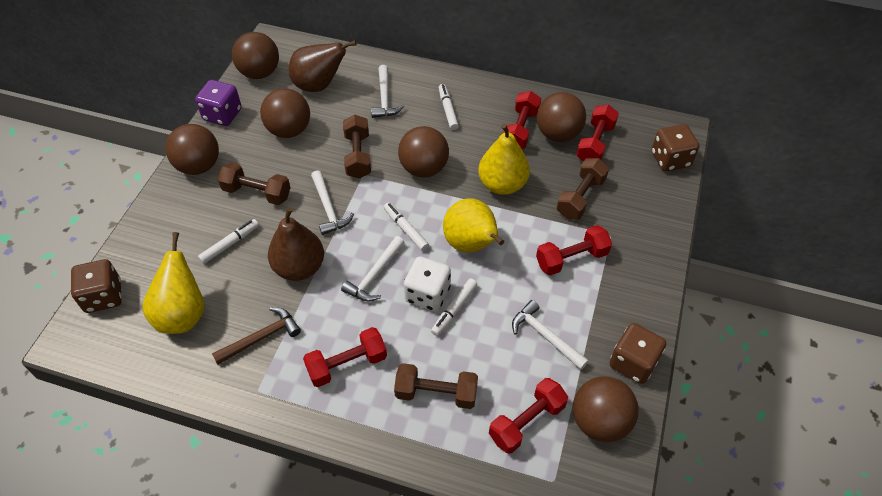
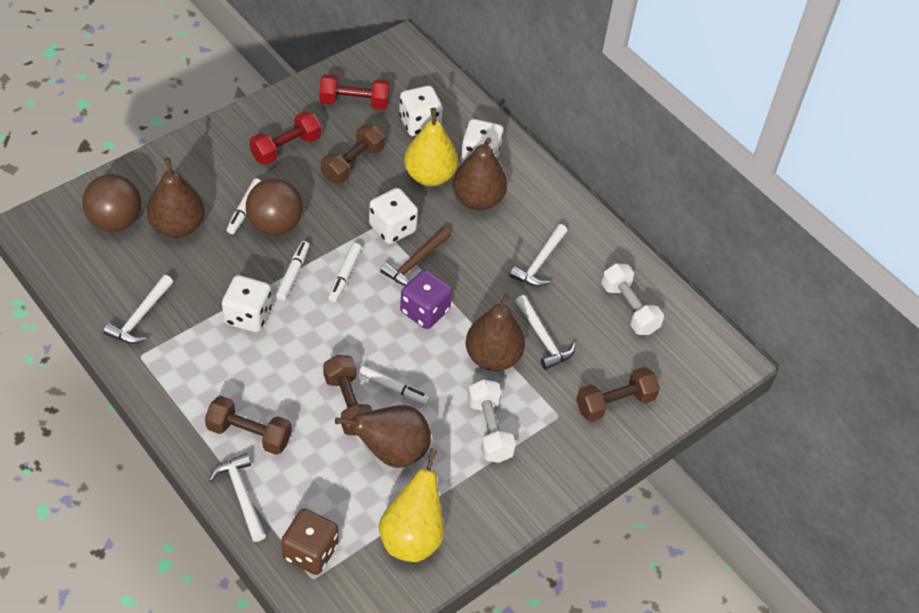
brown ball: [165,124,219,175] [232,32,279,79] [260,88,310,138] [398,126,449,177] [537,92,586,142] [573,377,638,442] = 6 -> [82,174,141,232] [246,179,303,235] = 2
brown dice: [71,259,122,313] [610,323,666,384] [652,124,699,172] = 3 -> [281,509,338,575] = 1
brown pear: [268,207,324,281] [289,40,357,92] = 2 -> [147,158,205,238] [335,405,431,468] [453,137,507,210] [466,293,525,371] = 4
red dumbbell: [303,327,387,387] [489,378,568,454] [503,91,541,149] [536,225,612,276] [576,105,619,162] = 5 -> [250,111,321,165] [319,74,390,110] = 2
white dice: [404,256,451,312] = 1 -> [222,275,272,332] [369,188,418,244] [399,86,443,136] [461,119,504,163] = 4
white dumbbell: none = 0 -> [468,379,516,463] [601,263,664,335] = 2
yellow pear: [142,232,204,334] [443,198,504,252] [478,124,530,195] = 3 -> [379,449,444,562] [404,108,458,186] = 2

